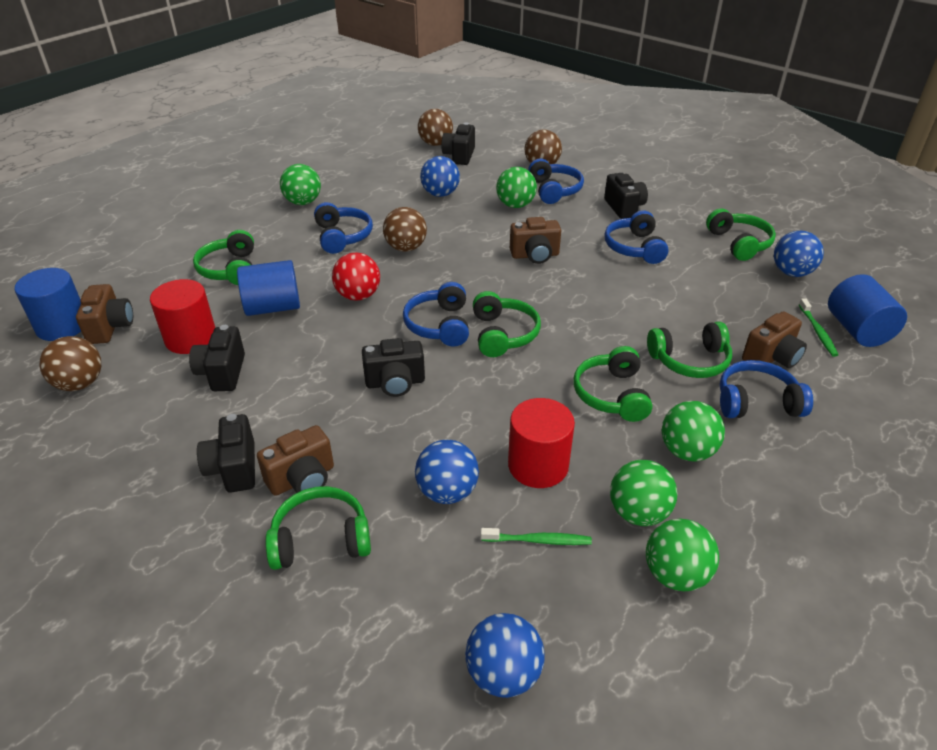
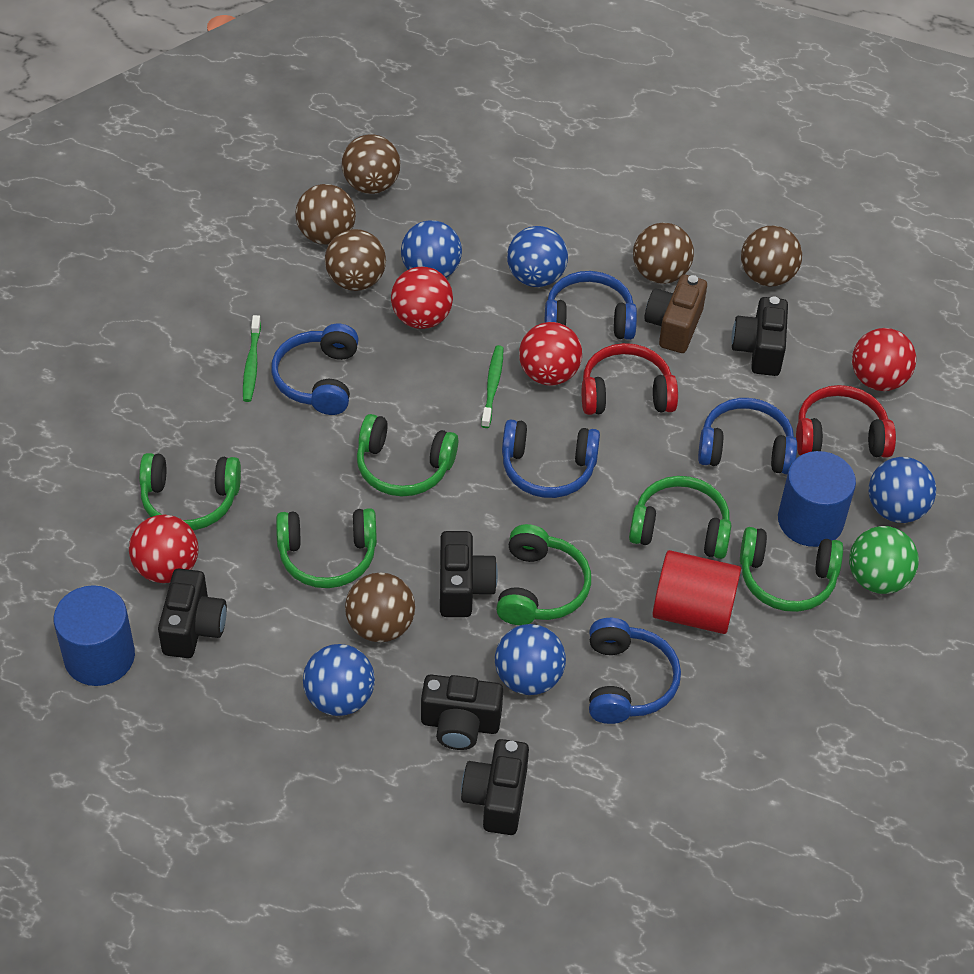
blue ball: [415,440,479,504] [420,156,460,197] [465,613,545,698] [774,231,824,277] = 4 -> [303,644,375,716] [401,220,462,278] [495,624,566,695] [507,226,568,287] [869,457,936,523] = 5
blue cylinder: [15,268,81,341] [237,260,300,316] [828,274,907,347] = 3 -> [54,585,135,686] [778,451,856,547] = 2
brown ball: [39,336,101,391] [383,207,427,252] [418,109,453,146] [525,129,562,164] = 4 -> [295,184,356,245] [325,229,386,291] [342,134,400,194] [345,573,415,642] [633,223,694,284] [741,226,802,286] = 6
brown camera: [76,284,133,344] [257,425,334,496] [510,217,561,264] [742,311,807,368] = 4 -> [644,274,707,353] = 1
green ball: [280,164,321,205] [496,167,537,208] [610,460,678,526] [646,519,719,591] [662,401,725,461] = 5 -> [849,526,919,594] = 1
red ball: [332,252,380,301] = 1 -> [129,515,198,583] [391,267,453,329] [519,322,582,385] [852,328,916,391] = 4
red cylinder: [150,279,215,354] [508,398,575,488] = 2 -> [652,550,741,634] = 1
red headphones: none = 0 -> [582,343,678,415] [796,385,896,457] = 2

